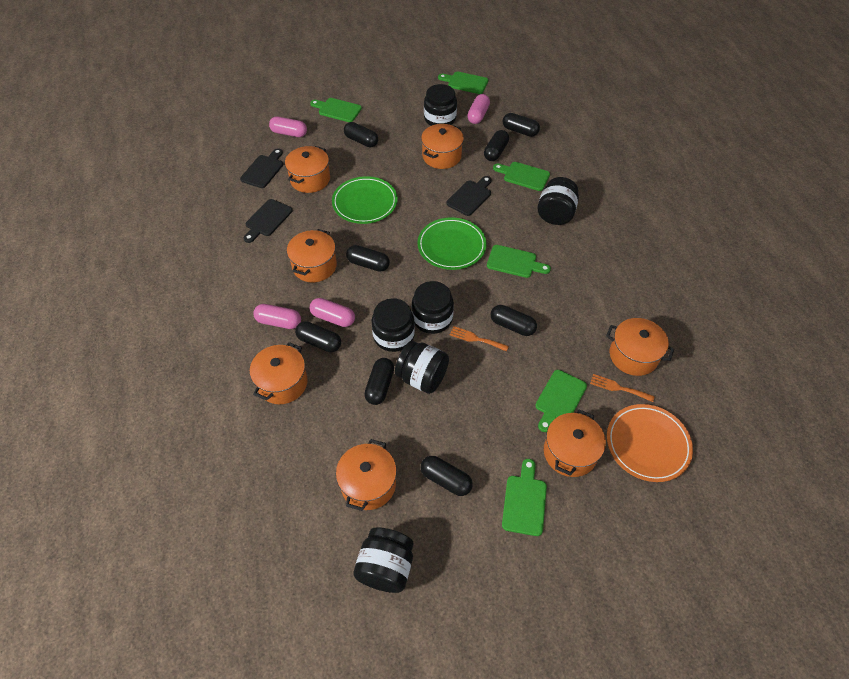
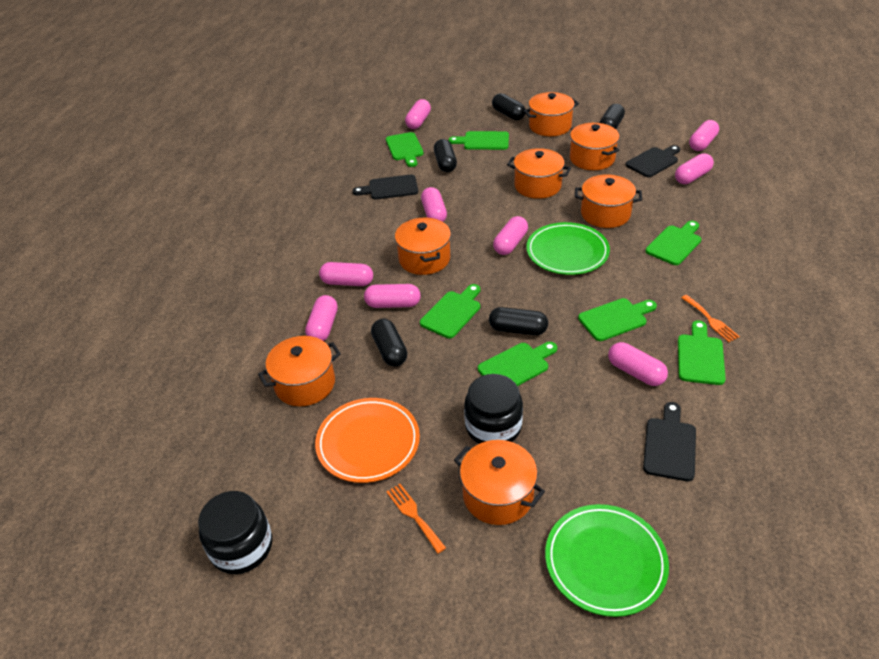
black capsule: [295,321,341,352] [344,122,378,147] [346,245,390,272] [364,358,394,405] [421,456,473,496] [484,130,509,161] [491,305,537,336] [503,113,540,137] = 8 -> [371,319,407,367] [434,139,457,172] [489,307,548,335] [492,93,526,120] [600,104,625,129] = 5
black jar: [353,527,414,593] [372,298,415,352] [395,341,449,394] [412,281,454,334] [424,84,457,126] [537,177,579,225] = 6 -> [198,491,272,574] [464,374,523,444] = 2
green cutting board: [310,98,362,122] [438,72,488,94] [487,245,551,278] [493,162,550,191] [502,459,547,536] [535,370,587,432] = 6 -> [386,132,424,167] [420,284,480,339] [448,131,509,150] [478,342,557,386] [578,298,657,341] [645,221,701,265] [678,321,726,385] = 7
pink capsule: [254,304,301,329] [269,116,307,137] [310,298,355,327] [467,94,490,124] = 4 -> [305,295,338,341] [319,262,373,286] [364,284,421,308] [405,99,431,129] [421,187,447,222] [493,216,528,255] [608,342,668,386] [675,153,714,184] [689,120,719,151] = 9

